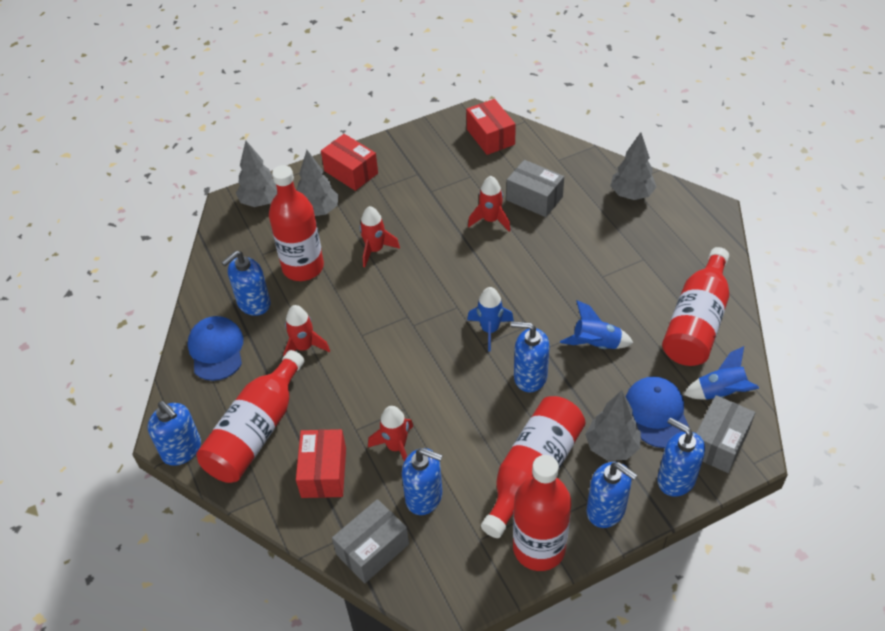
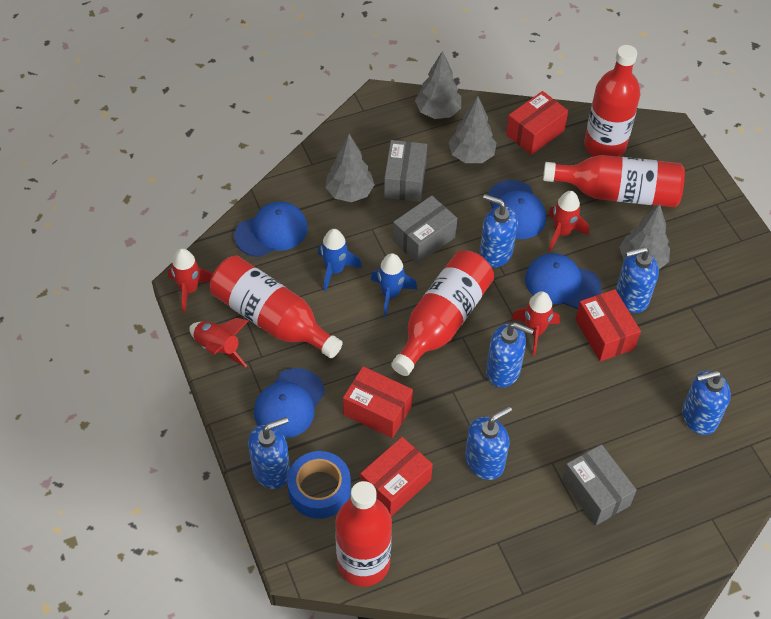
blue cap: [188,316,243,381] [626,377,690,448] = 2 -> [234,202,308,257] [254,368,325,438] [487,180,546,239] [525,253,601,309] = 4
blue rocket: [467,287,514,351] [560,300,633,349] [684,346,759,400] = 3 -> [318,229,362,291] [371,253,417,317] = 2
blue tape: none = 0 -> [287,451,351,519] = 1
red box: [296,429,346,498] [321,134,378,191] [466,99,516,155] = 3 -> [343,366,413,438] [360,437,433,516] [506,91,568,155] [575,289,641,362] = 4

